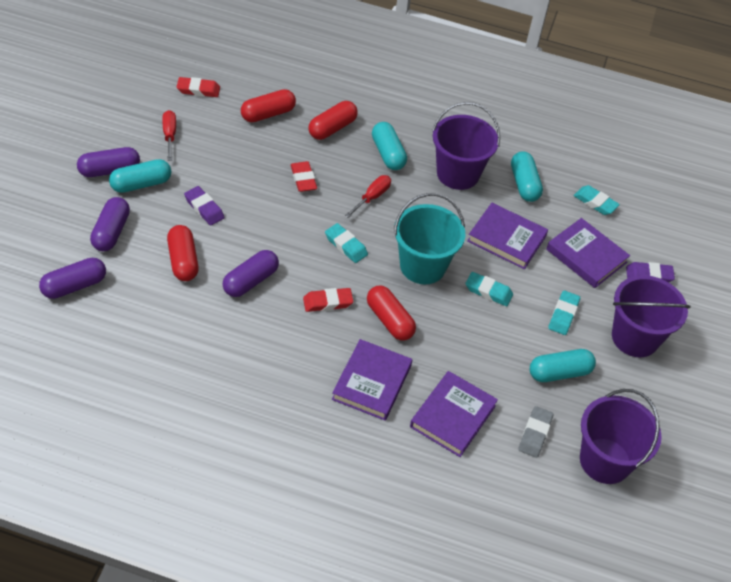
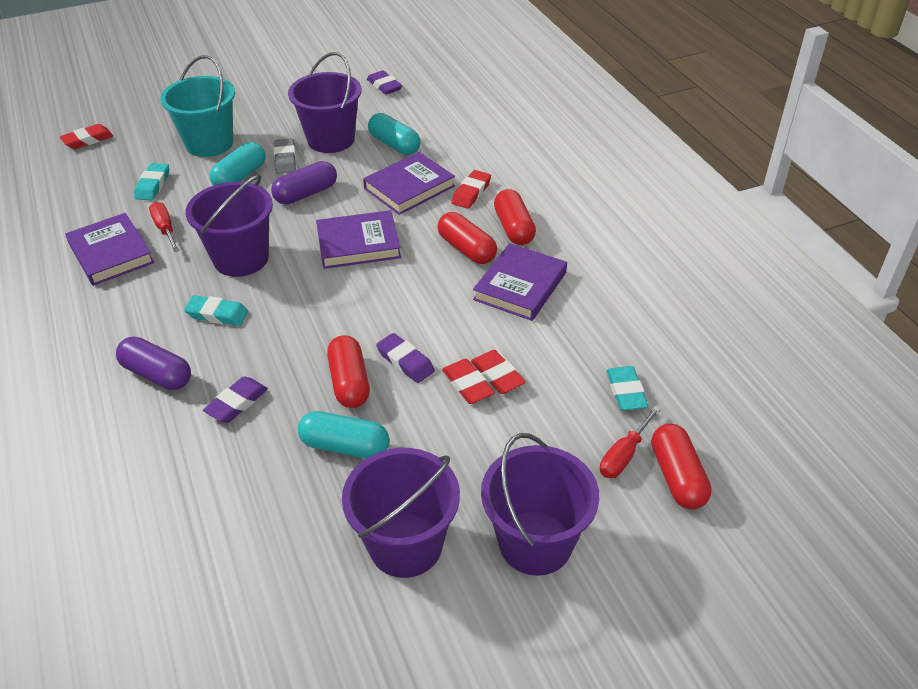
purple bucket: [432,102,500,190] [580,389,662,484] [612,275,691,357] = 3 -> [185,174,273,277] [288,52,361,153] [342,448,460,578] [481,433,599,576] = 4
purple capsule: [39,258,106,299] [77,147,140,177] [90,197,130,251] [223,250,279,297] = 4 -> [116,336,191,390] [271,161,337,204] = 2
purple eraser: [184,186,225,226] [626,262,675,283] = 2 -> [203,377,268,423] [367,70,402,95] [376,333,435,383] = 3
red eraser: [177,77,220,97] [291,161,317,192] [303,288,353,312] = 3 -> [60,124,113,149] [442,359,495,404] [452,170,491,209] [471,350,526,394] = 4
turquoise capsule: [109,159,171,193] [372,122,407,170] [511,151,543,202] [530,349,596,382] = 4 -> [210,142,266,185] [298,411,390,459] [368,113,420,155] = 3
turquoise eraser: [325,223,368,263] [465,272,513,306] [548,290,580,335] [574,185,620,215] = 4 -> [134,163,169,201] [184,295,249,326] [606,366,649,411] = 3

